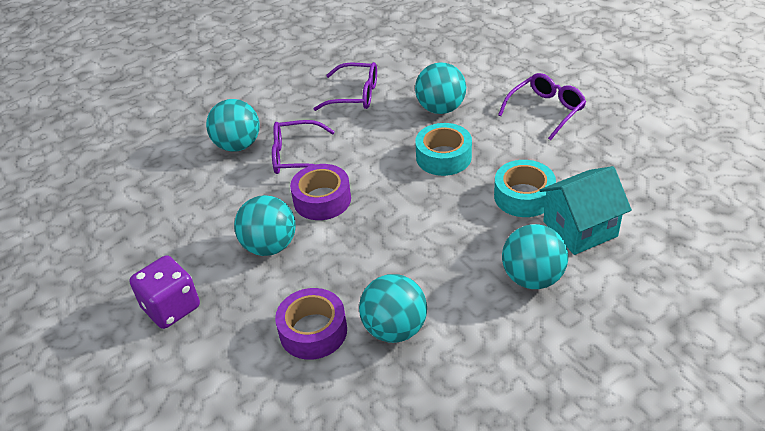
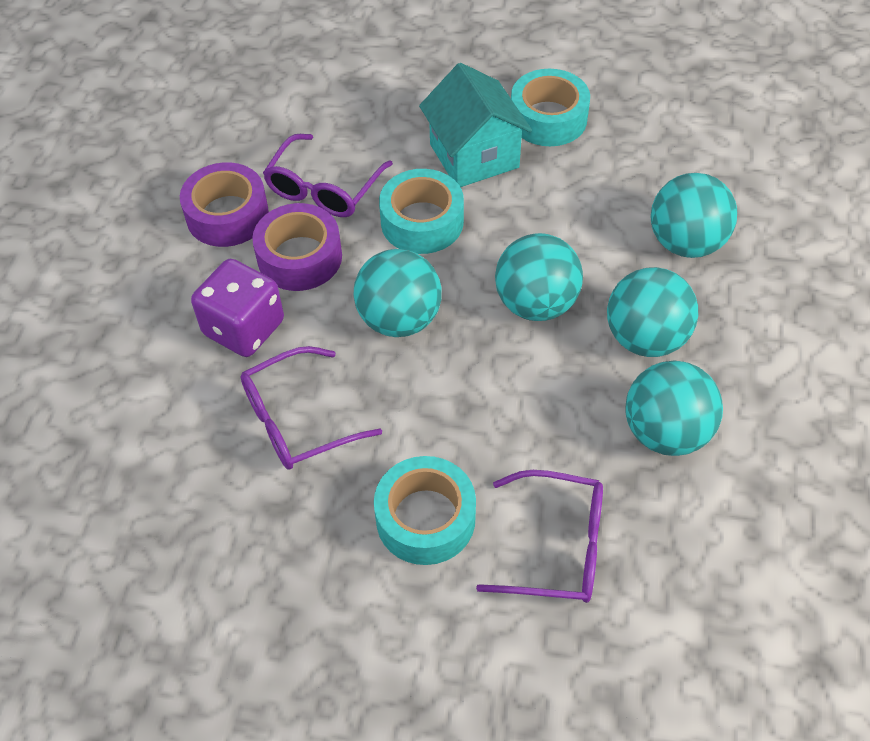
turquoise tape: [415,123,472,176] [494,160,556,217] = 2 -> [374,456,476,565] [379,169,464,254] [511,69,590,146] = 3

